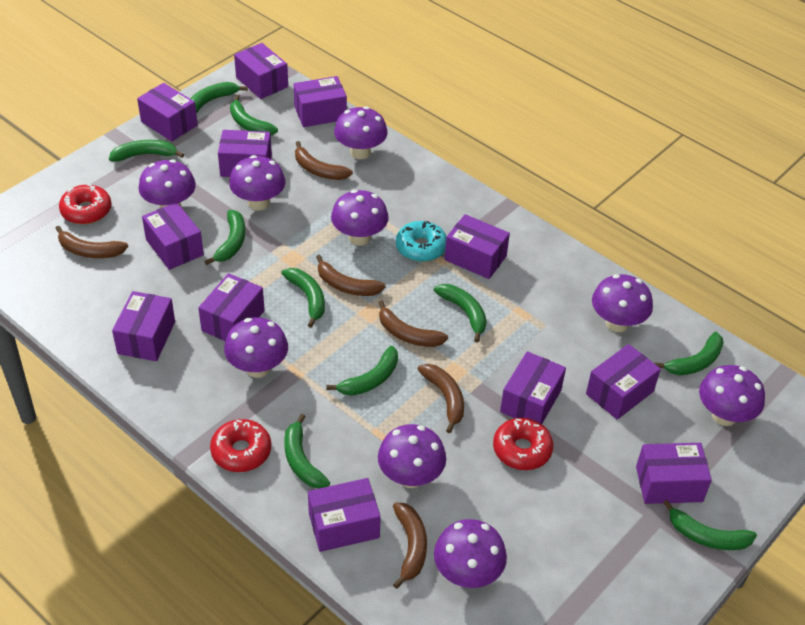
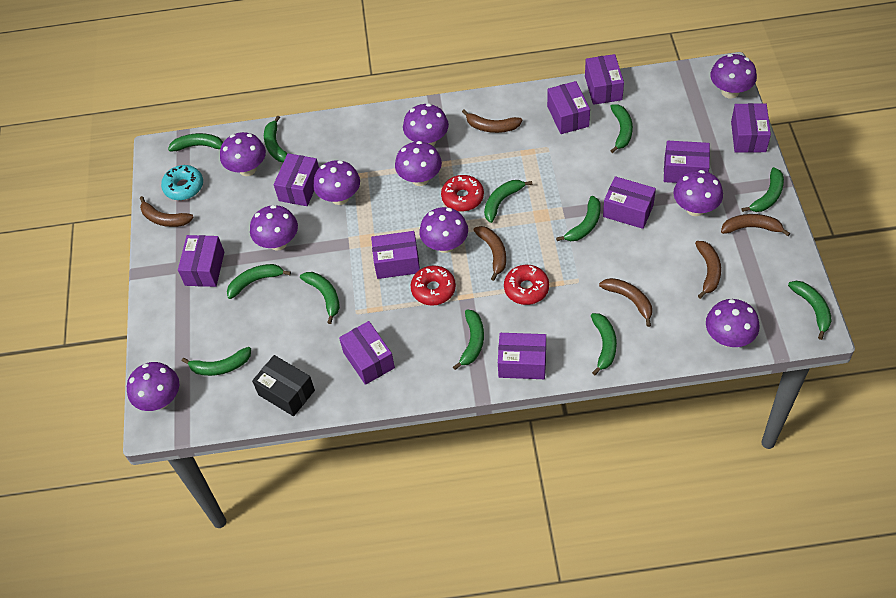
black box: none = 0 -> [252,355,315,416] = 1
green banana: [109,140,184,161] [190,82,248,113] [204,210,245,265] [230,95,278,135] [281,268,325,328] [284,414,330,488] [326,346,398,396] [434,284,487,342] [654,332,724,375] [663,500,757,550] = 10 -> [168,133,223,151] [182,347,251,376] [227,264,291,299] [264,115,288,162] [300,272,340,324] [453,309,484,370] [484,180,532,223] [556,196,601,241] [591,313,617,375] [610,104,633,153] [742,167,784,212] [788,281,832,340] = 12
purple box: [112,291,175,361] [137,83,198,141] [142,202,204,270] [198,273,265,341] [218,130,272,177] [234,43,288,99] [294,76,347,127] [308,478,381,552] [445,214,510,279] [500,351,566,424] [586,344,661,420] [636,443,712,504] = 12 -> [178,235,224,287] [274,153,319,206] [339,321,395,385] [371,231,420,279] [498,333,546,379] [547,81,590,134] [585,54,624,105] [603,176,656,229] [664,141,710,183] [731,103,771,153] = 10
purple mushroom: [139,159,196,209] [224,317,288,378] [229,155,285,211] [331,190,389,246] [334,106,388,159] [378,424,446,488] [434,519,507,588] [592,274,653,332] [699,365,765,426] = 9 -> [127,362,179,411] [220,132,266,176] [250,205,298,251] [313,160,360,205] [395,141,442,186] [403,103,449,146] [419,207,468,253] [673,170,723,216] [706,299,760,347] [710,54,757,98] = 10

